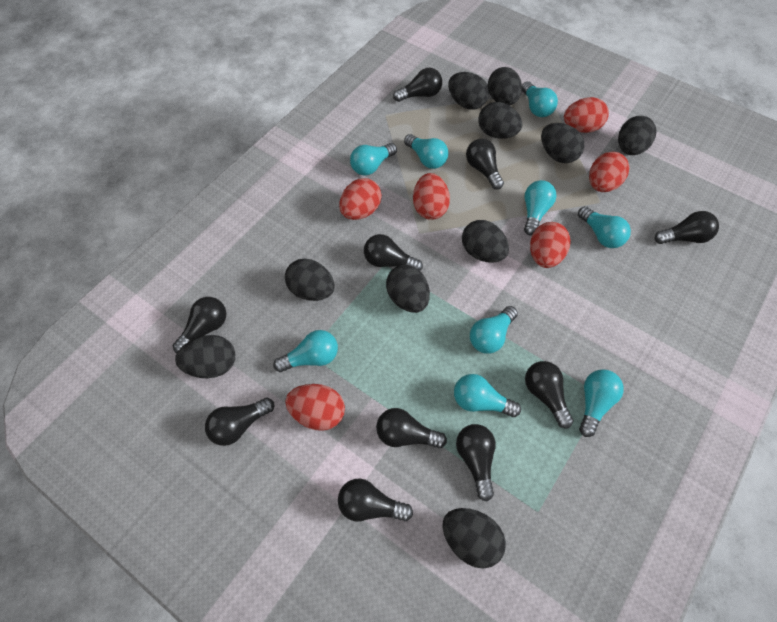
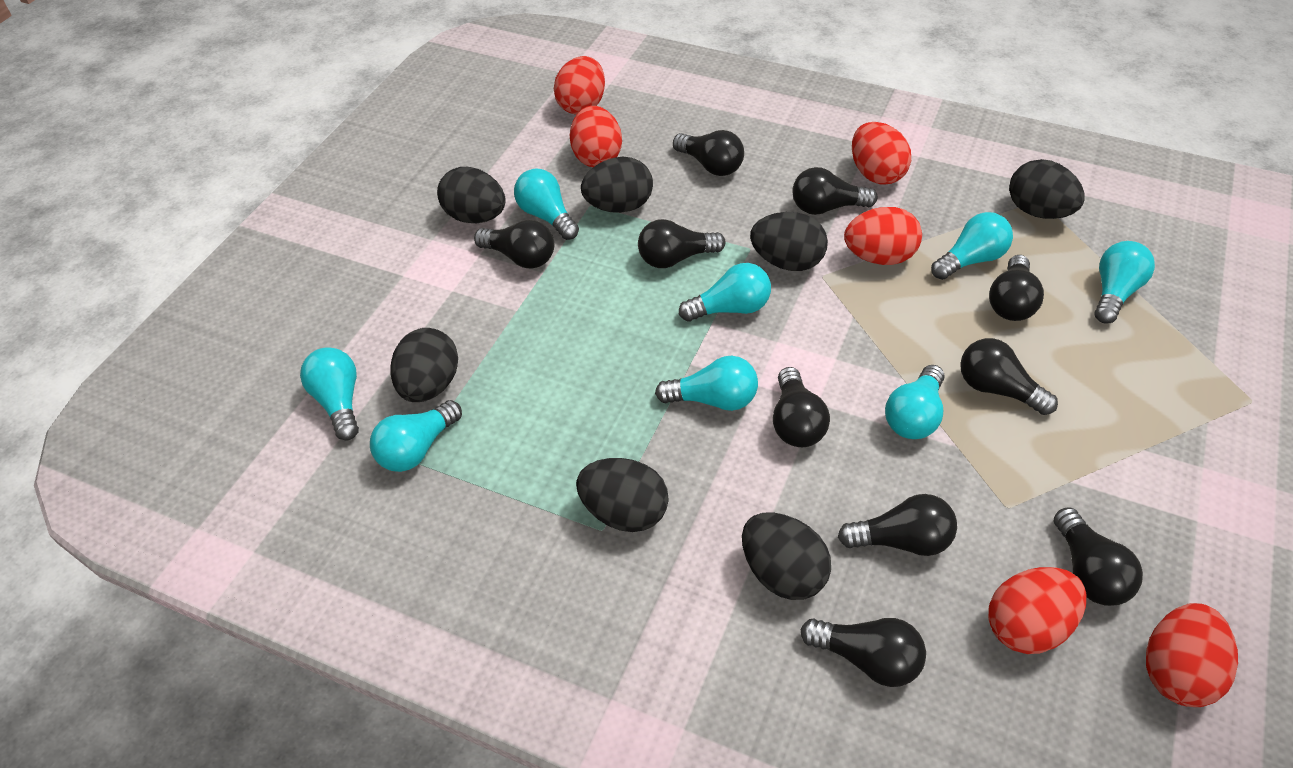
black egg: [175,335,235,378] [285,259,335,301] [386,265,430,313] [443,508,506,568] [448,72,489,110] [462,220,509,263] [478,102,522,139] [488,67,522,106] [541,123,584,163] [618,116,656,155] = 10 -> [390,328,458,402] [437,167,506,223] [576,458,669,532] [581,157,653,213] [742,512,831,600] [750,212,828,271] [1009,159,1085,219] = 7
turquoise light bulb: [273,330,338,372] [350,143,397,175] [404,134,448,169] [454,374,521,417] [470,306,518,354] [522,81,558,117] [524,180,556,235] [578,206,631,248] [579,369,624,437] = 9 -> [300,347,359,440] [370,400,462,472] [514,169,579,240] [655,356,758,411] [679,263,771,322] [885,365,945,439] [931,212,1013,280] [1095,241,1155,323] = 8

